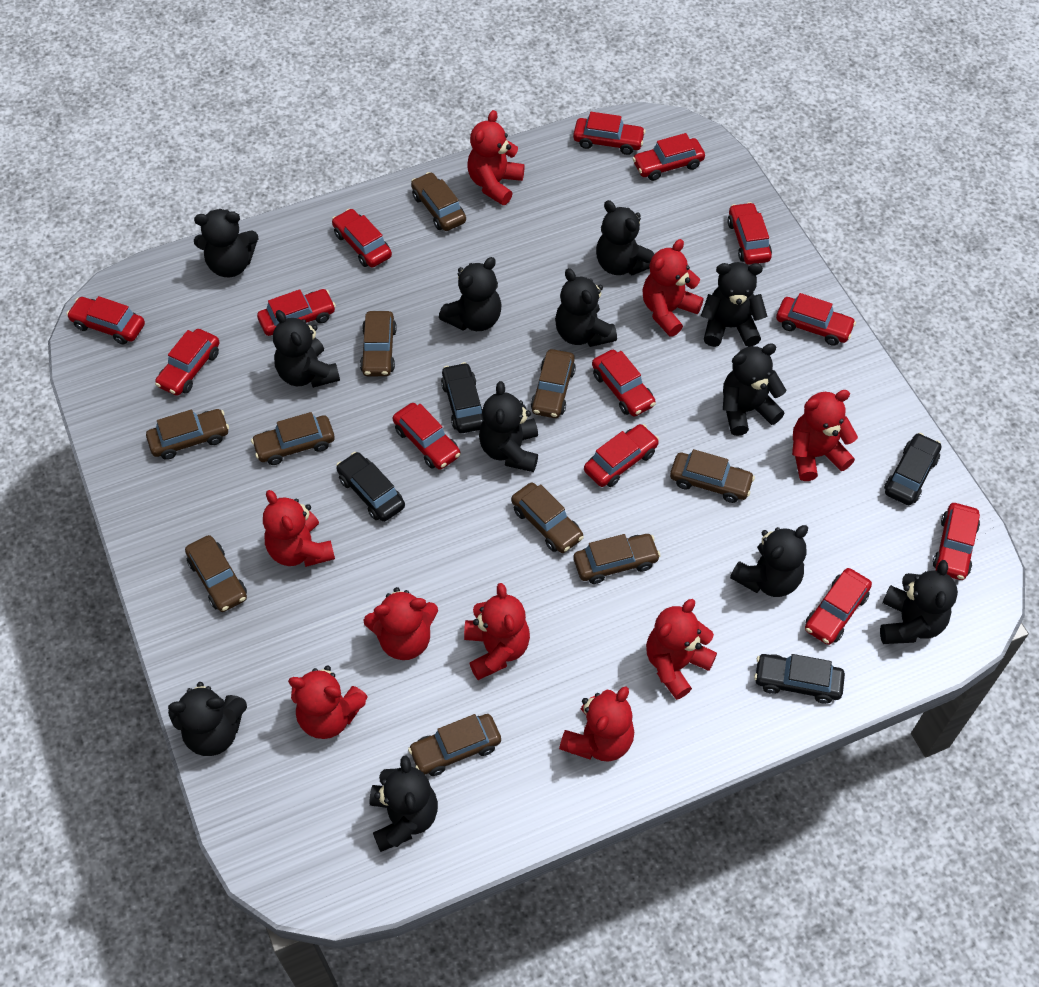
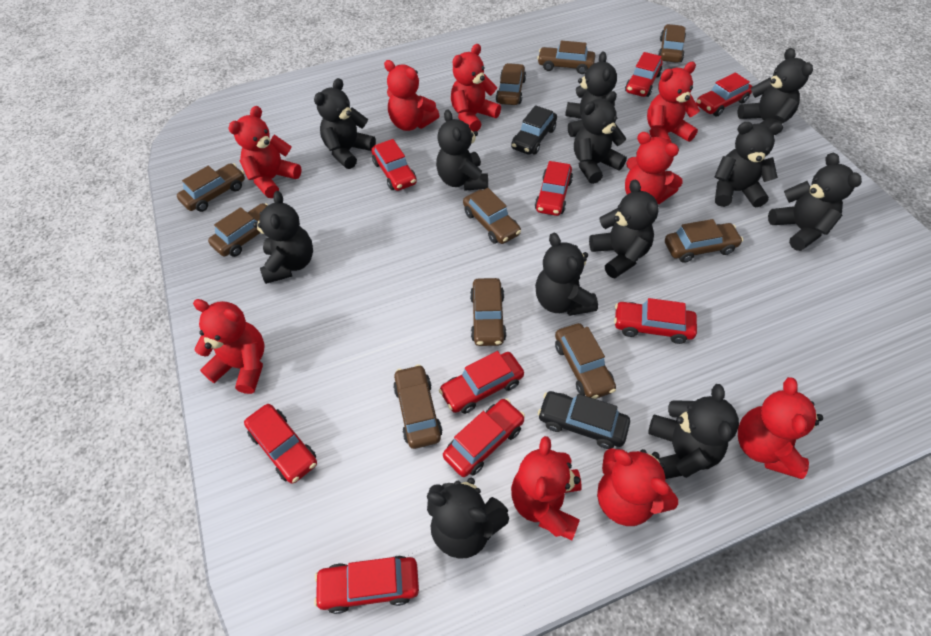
black car: [336,452,405,522] [441,362,483,433] [754,654,845,704] [884,433,941,505] = 4 -> [511,105,557,155] [538,391,630,449] = 2
red car: [67,296,145,345] [155,329,220,396] [257,289,336,336] [332,209,392,268] [393,403,461,470] [573,112,646,155] [584,424,659,487] [592,350,656,416] [632,133,705,181] [727,202,772,265] [776,293,856,346] [805,568,872,645] [933,503,980,580] = 13 -> [244,404,317,484] [314,556,419,614] [371,139,417,191] [439,351,524,414] [443,398,525,477] [535,161,573,216] [614,298,697,344] [625,52,663,97] [696,73,753,117] = 9

